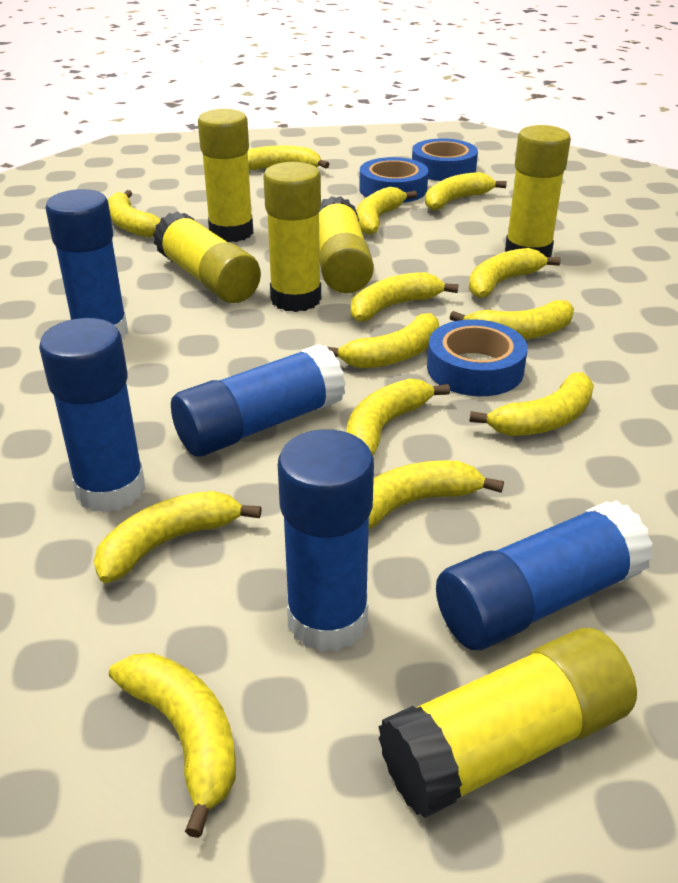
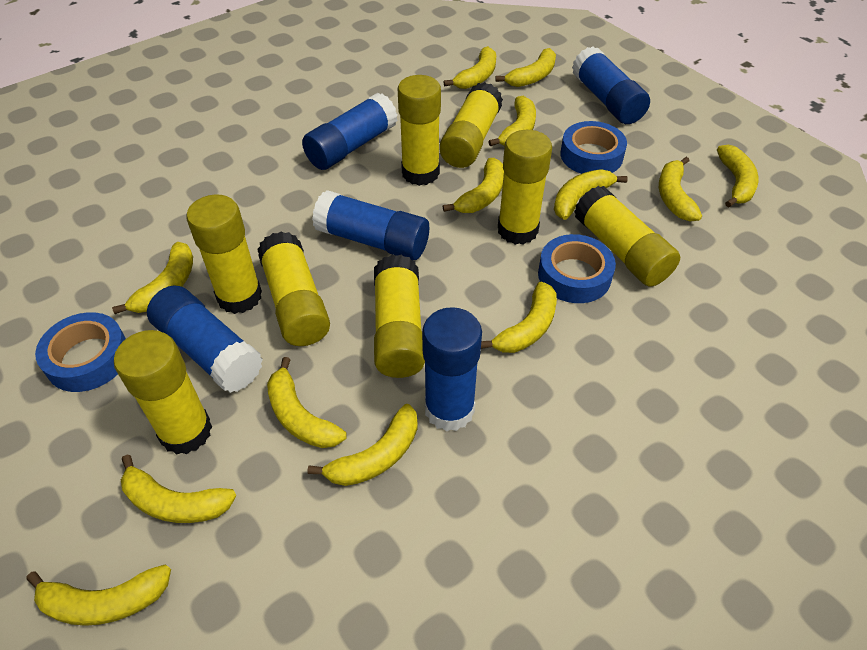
yellow glue stick: [153,211,261,303] [198,109,253,242] [263,162,321,312] [319,196,374,293] [378,628,637,818] [505,125,571,257] = 6 -> [114,330,212,455] [186,194,262,314] [257,231,330,346] [374,255,425,378] [397,75,441,186] [439,82,503,168] [498,130,552,245] [574,186,680,287] = 8

